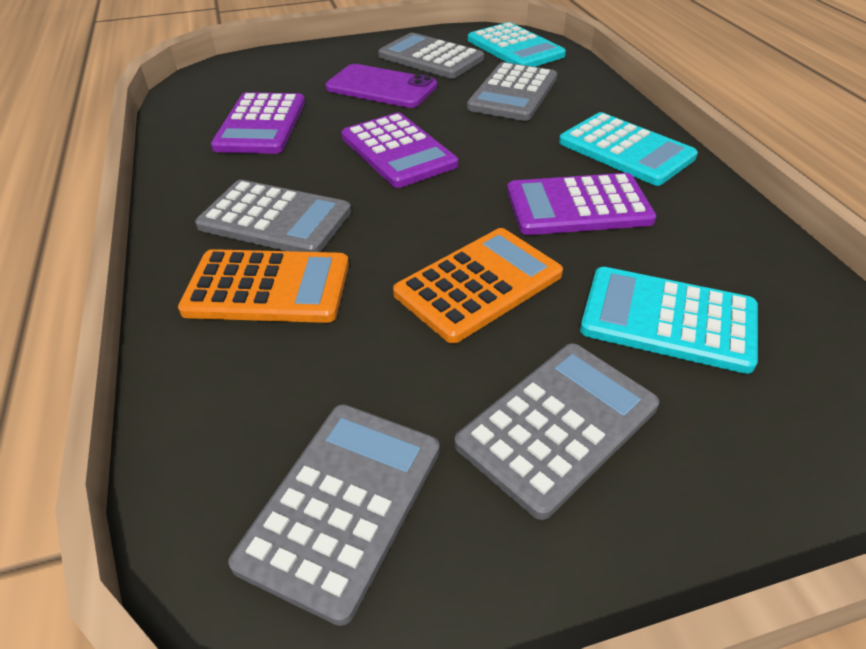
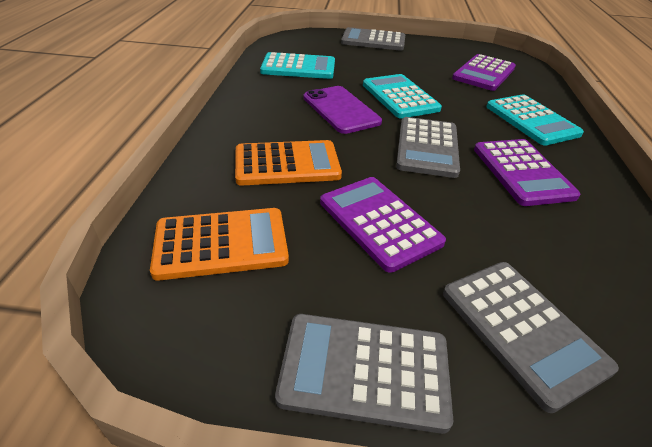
grey calculator: [195,180,351,252] [228,404,440,626] [378,33,484,78] [455,343,659,520] [467,62,557,121] = 5 -> [275,314,453,434] [341,27,405,51] [396,117,460,178] [443,262,619,413] = 4

